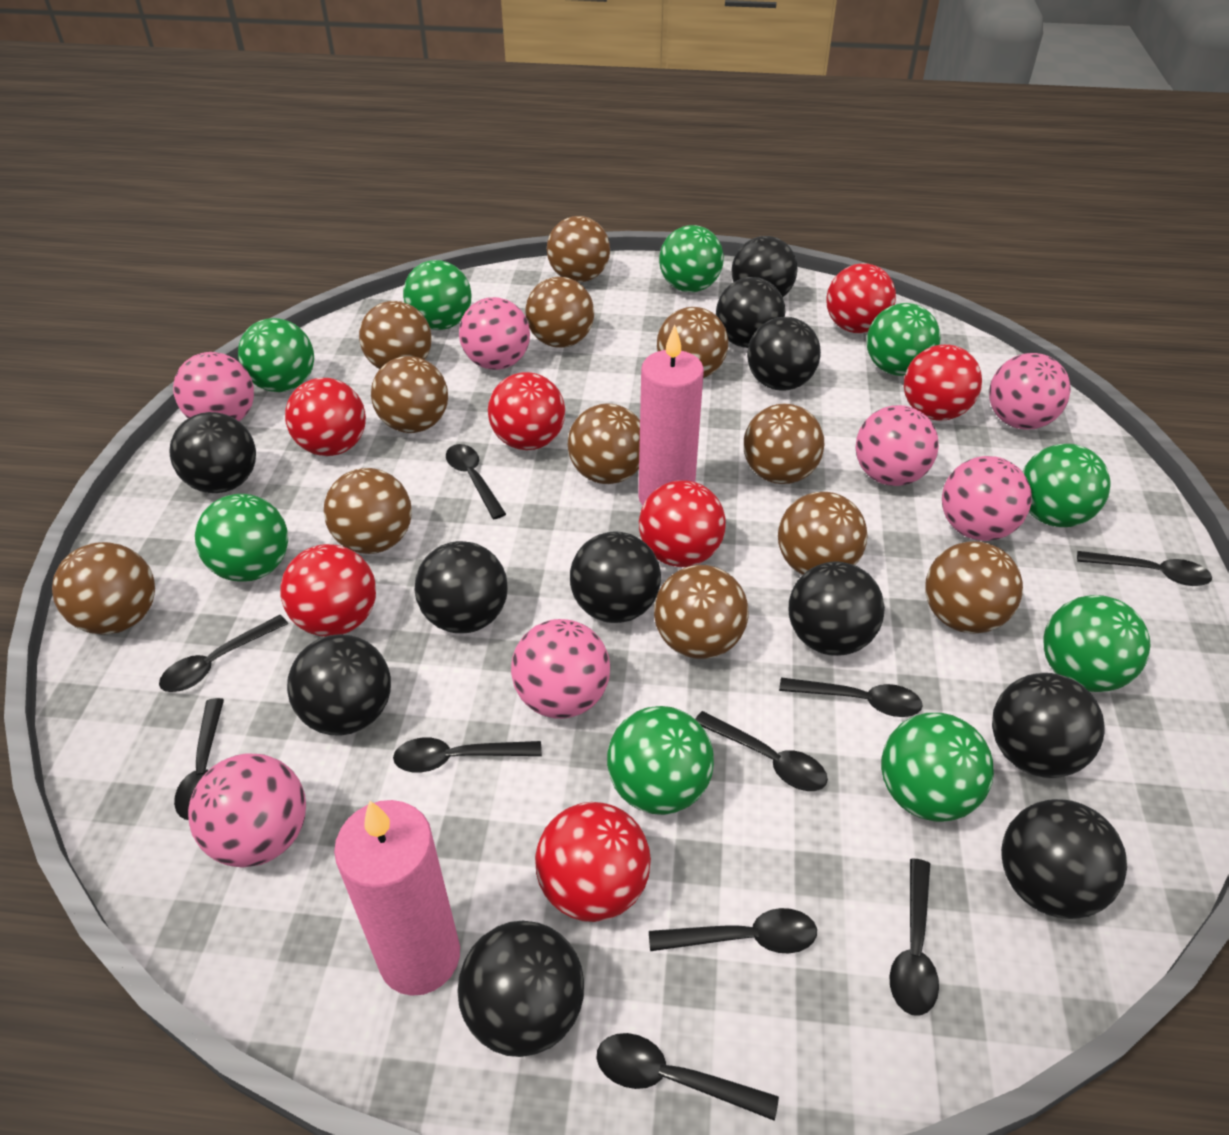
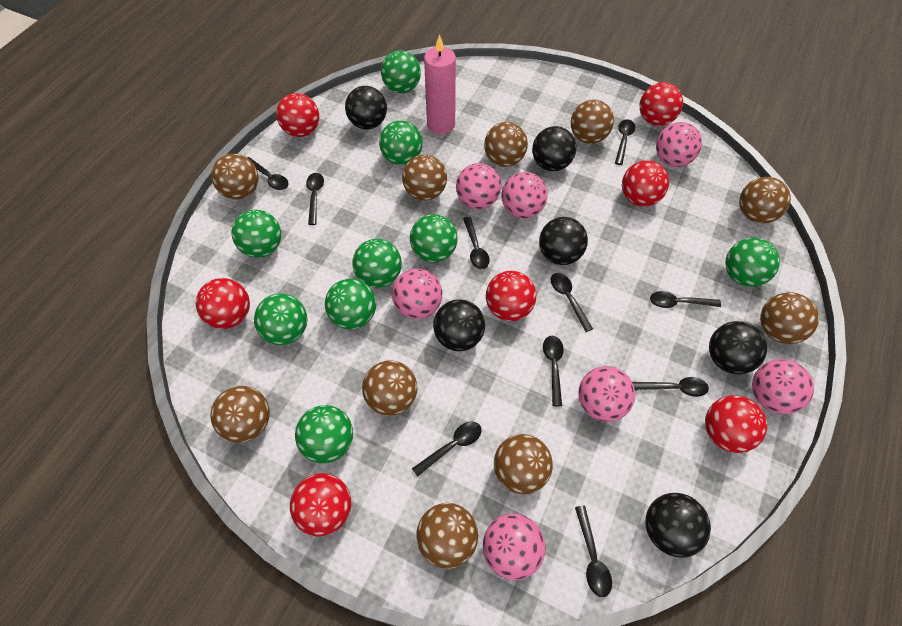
black ball: [170,412,256,493] [287,634,391,736] [415,541,508,633] [457,921,584,1057] [570,532,661,623] [716,277,785,348] [731,236,798,297] [747,317,821,391] [789,562,885,656] [992,673,1105,778] [1001,799,1127,919] = 11 -> [345,86,387,129] [433,299,485,351] [532,126,576,171] [539,217,588,265] [645,493,711,558] [709,321,767,374] = 6
brown ball: [52,542,155,635] [324,468,412,554] [359,301,432,369] [371,356,448,433] [525,277,594,348] [547,216,610,282] [568,403,640,484] [654,565,748,659] [657,307,728,378] [744,403,824,484] [778,492,868,575] [925,541,1023,634] = 12 -> [210,386,270,443] [211,154,259,199] [362,360,417,416] [402,155,447,201] [416,503,478,569] [484,122,528,167] [494,434,553,494] [571,100,614,144] [739,177,791,223] [760,292,819,344] = 10
pink candle: [334,800,460,996] [638,325,704,506] = 2 -> [424,34,456,134] = 1

